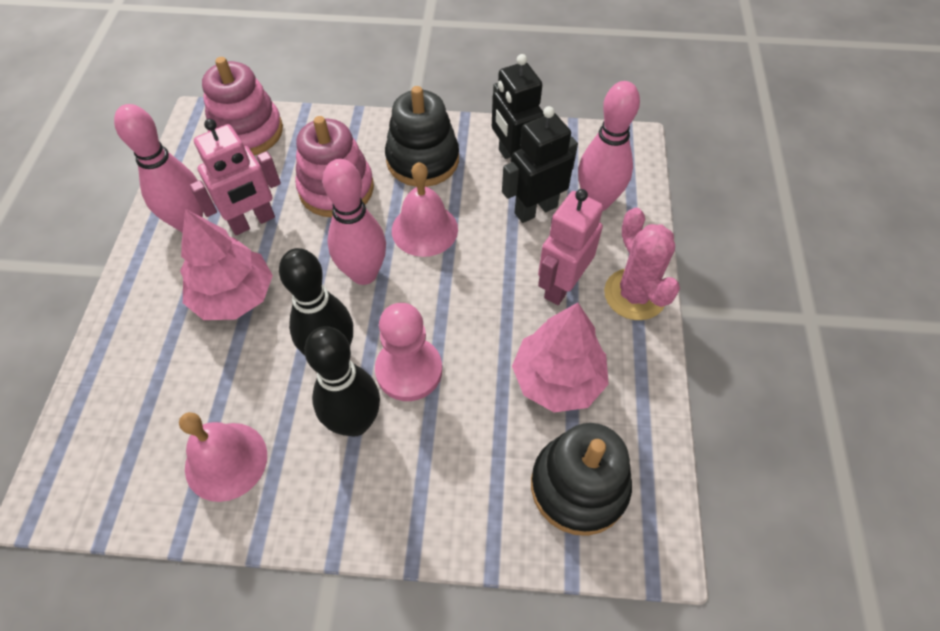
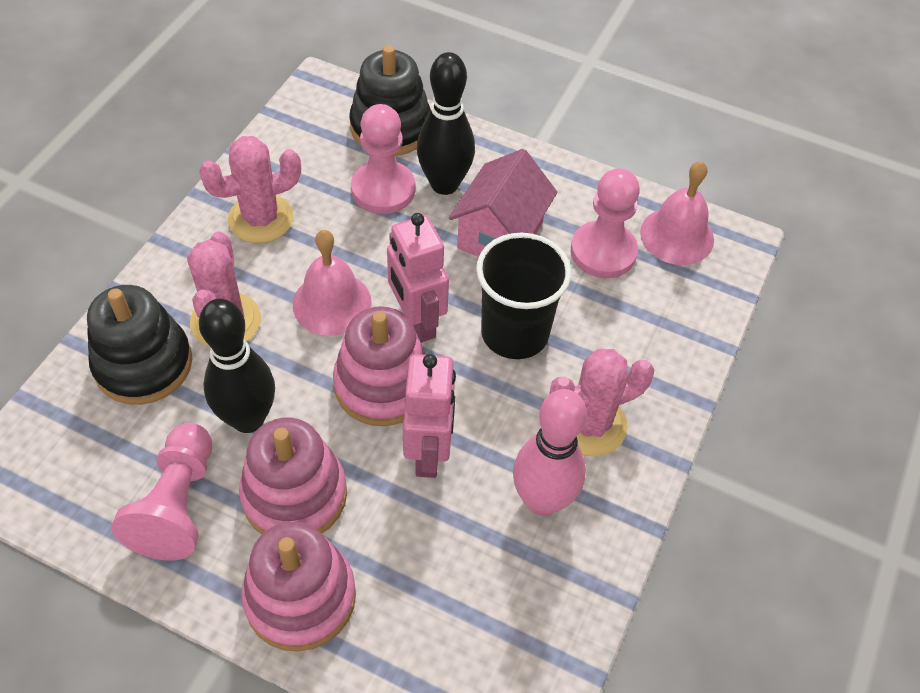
black cup: none = 0 -> [476,233,571,359] = 1
black robot: [492,54,544,163] [502,106,578,223] = 2 -> none = 0
pink bowling pin: [114,104,203,233] [323,159,386,285] [578,81,640,211] = 3 -> [513,389,587,516] = 1
pink cactus: [604,208,680,320] = 1 -> [187,231,261,347] [199,136,301,243] [549,349,654,456] = 3
pink house: none = 0 -> [449,149,558,257] = 1
pink pawn: [375,303,442,401] = 1 -> [112,423,212,561] [351,104,415,214] [571,168,640,278] = 3
pink stacking toy: [202,57,283,155] [295,116,374,217] = 2 -> [239,418,347,534] [241,522,356,652] [333,306,426,426] = 3
pink tree: [180,209,273,320] [512,303,609,412] = 2 -> none = 0

